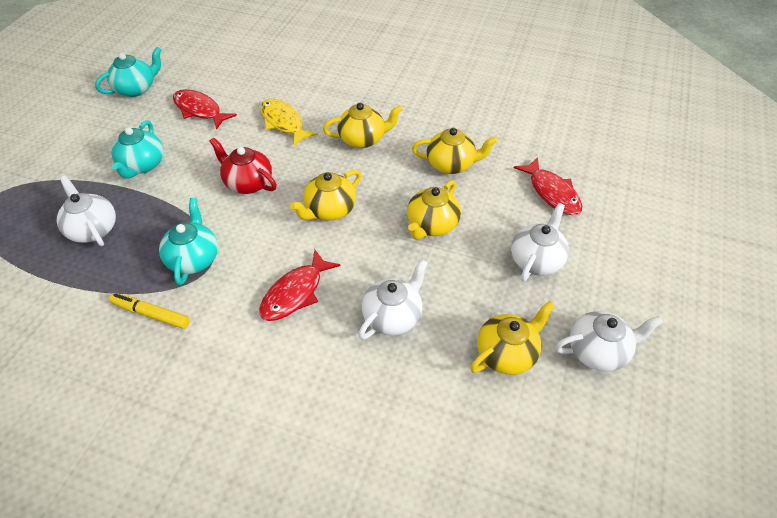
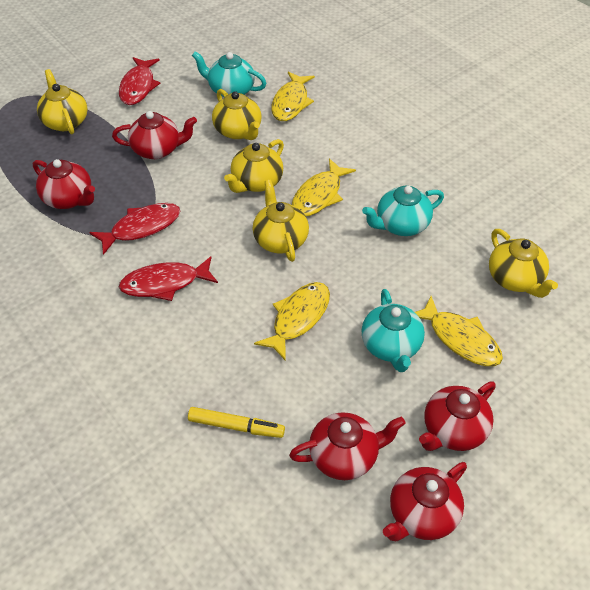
red teapot: [209,138,277,194] = 1 -> [33,159,95,209] [112,111,197,159] [289,412,406,480] [383,462,467,541] [419,381,496,451] = 5
white teapot: [57,175,116,246] [358,259,428,340] [511,203,569,282] [555,311,663,372] = 4 -> none = 0
yellow fish: [260,99,318,146] = 1 -> [254,282,330,361] [271,71,315,121] [292,159,356,216] [415,296,503,366] = 4

